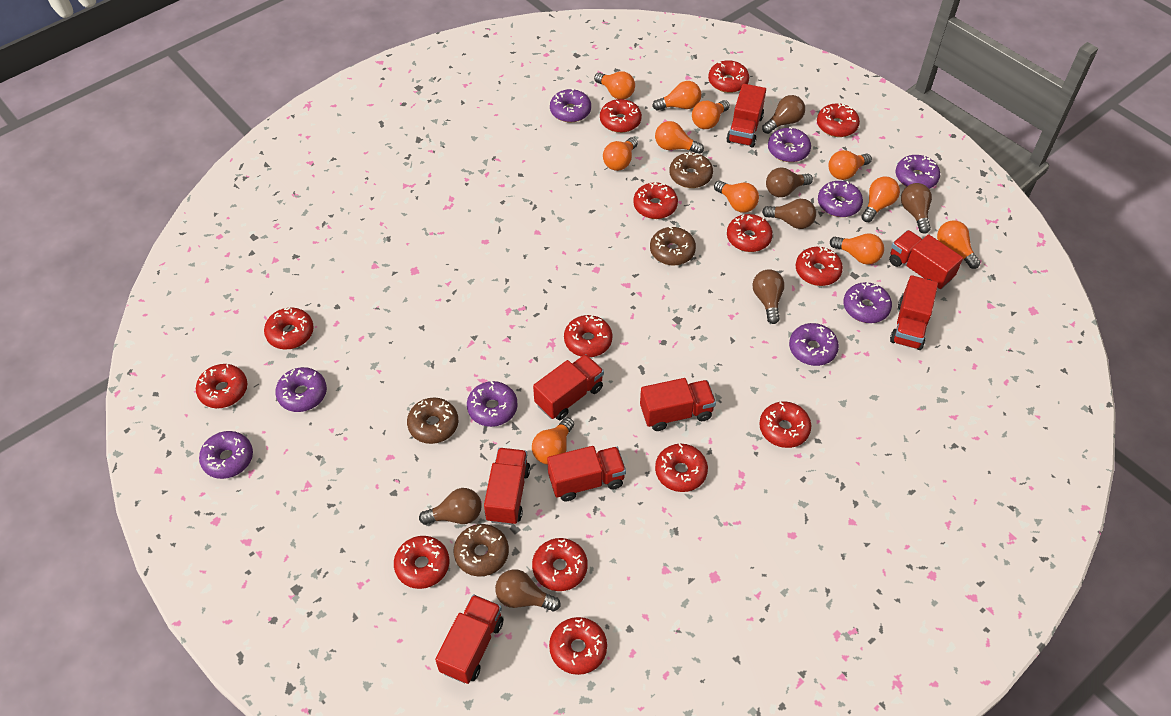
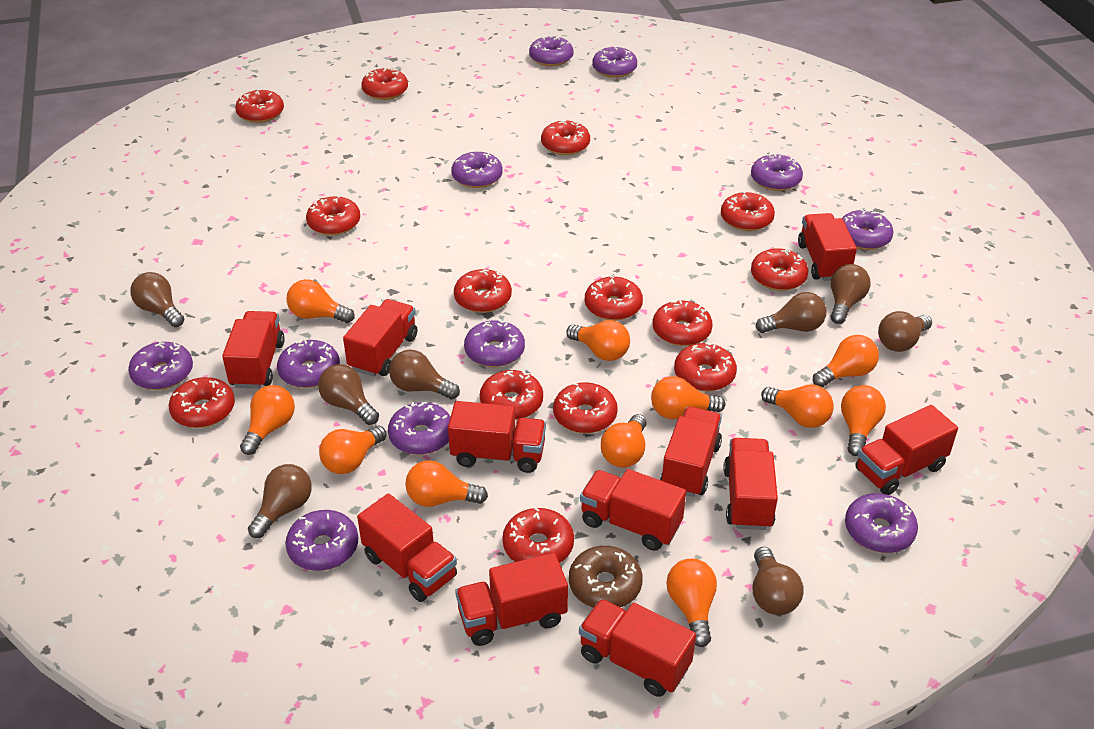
brown donut: [407,398,458,444] [454,524,509,576] [650,226,696,265] [669,152,713,188] = 4 -> [569,546,643,608] = 1
brown light bulb: [419,488,482,525] [495,569,561,612] [753,270,785,324] [762,95,805,134] [762,199,816,229] [766,167,813,197] [901,183,932,234] = 7 -> [130,272,184,327] [248,464,311,538] [318,364,379,425] [389,350,460,399] [753,547,804,615] [756,292,827,333] [831,264,871,324] [878,311,932,352] = 8
purple donut: [199,431,253,479] [275,367,327,412] [467,381,518,427] [550,88,591,123] [768,127,811,162] [789,323,839,366] [818,181,863,217] [843,282,892,323] [895,155,940,189] = 9 -> [128,342,193,390] [277,340,340,388] [285,510,358,571] [388,402,450,455] [451,152,503,188] [464,320,525,367] [529,35,573,66] [592,47,637,78] [751,153,803,191] [842,209,893,250] [845,493,918,553] = 11
red truck: [435,595,503,684] [484,448,530,525] [533,354,604,420] [547,446,626,501] [640,378,716,431] [726,84,766,147] [889,230,963,290] [890,275,938,350] = 8 -> [222,311,285,389] [343,299,417,377] [357,494,457,602] [448,401,546,473] [455,553,568,646] [579,599,696,697] [580,469,686,551] [660,407,722,497] [723,438,778,530] [798,213,857,281] [855,405,958,495] = 11

